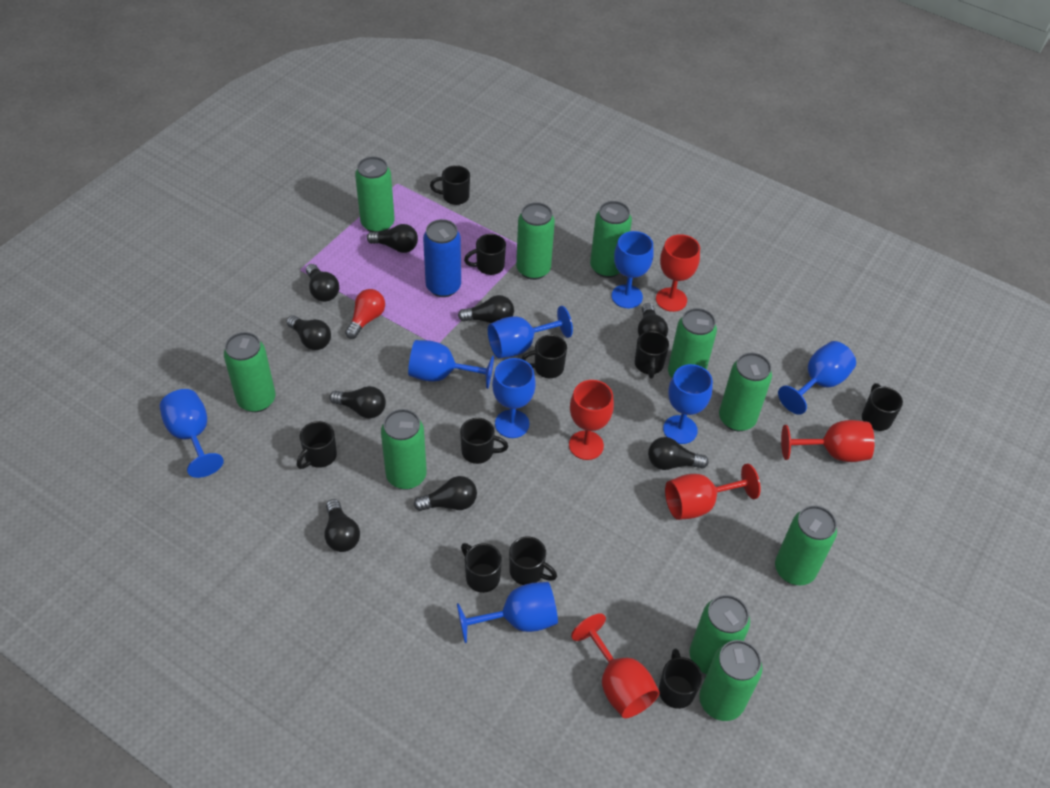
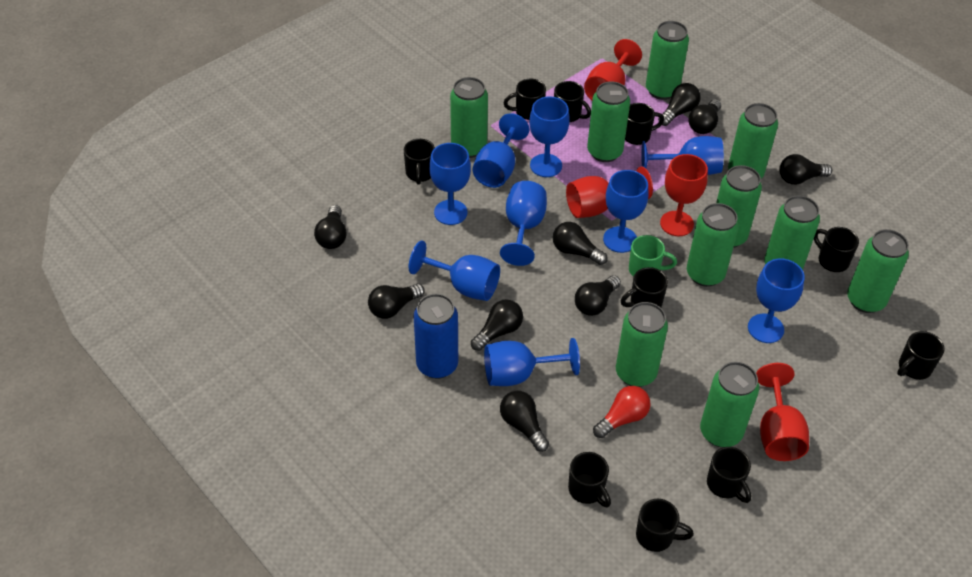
blue goblet: [160,389,224,478] [408,340,494,389] [457,582,558,643] [488,306,573,358] [492,358,536,438] [612,231,654,308] [663,364,713,444] [778,341,856,415] = 8 -> [409,240,500,301] [429,143,471,225] [473,113,529,188] [484,338,580,386] [500,181,547,266] [529,96,570,177] [603,170,649,253] [641,136,724,175] [748,259,805,343] = 9
green mug: none = 0 -> [629,235,677,277] = 1
red goblet: [569,380,614,460] [571,613,660,718] [656,234,700,312] [665,464,761,520] [781,420,875,462] = 5 -> [566,166,653,218] [584,39,642,100] [660,154,708,236] [756,363,809,461] = 4

